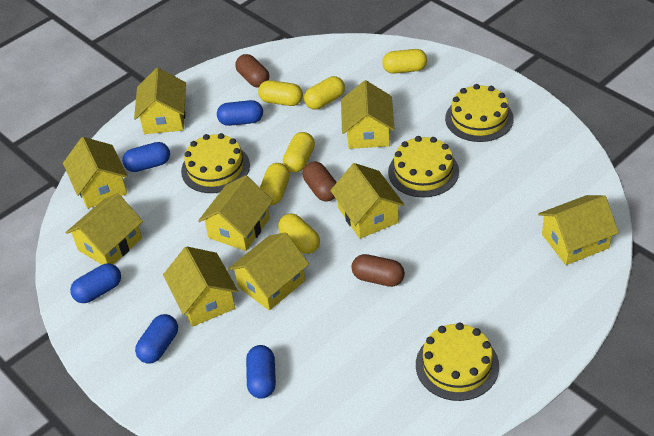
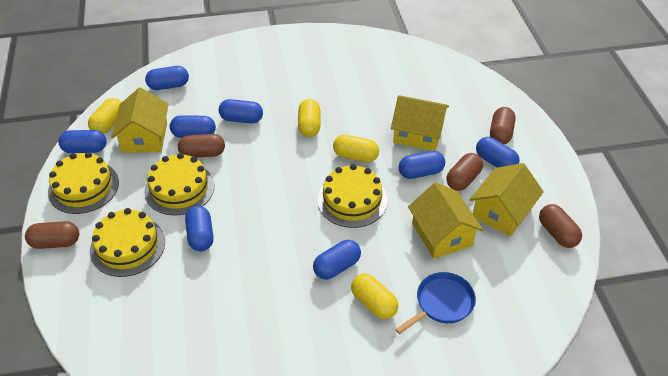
blue capsule: [70,263,121,303] [122,142,170,172] [135,314,178,364] [217,100,263,126] [246,345,276,399] = 5 -> [58,130,107,153] [145,66,189,90] [170,115,216,138] [185,206,213,252] [219,99,263,124] [313,240,361,280] [399,151,445,179] [476,137,520,168] = 8
blue pan: none = 0 -> [395,272,476,334] = 1
brown capsule: [235,54,269,88] [303,161,337,202] [351,254,405,287] = 3 -> [25,221,79,249] [178,134,225,158] [446,153,483,191] [490,107,515,144] [539,204,582,248] = 5
yellow capsule: [258,80,303,106] [260,163,290,205] [278,213,320,254] [283,132,315,173] [304,76,345,109] [382,49,427,74] = 6 -> [88,98,122,134] [298,99,320,137] [333,135,379,162] [351,274,398,319] = 4
yellow house: [63,137,128,209] [66,193,143,265] [134,68,186,134] [163,246,238,327] [198,175,273,251] [228,232,309,311] [330,163,404,239] [341,80,395,149] [538,195,619,265] = 9 -> [111,87,169,153] [391,95,449,151] [408,182,483,259] [469,163,544,237] = 4

